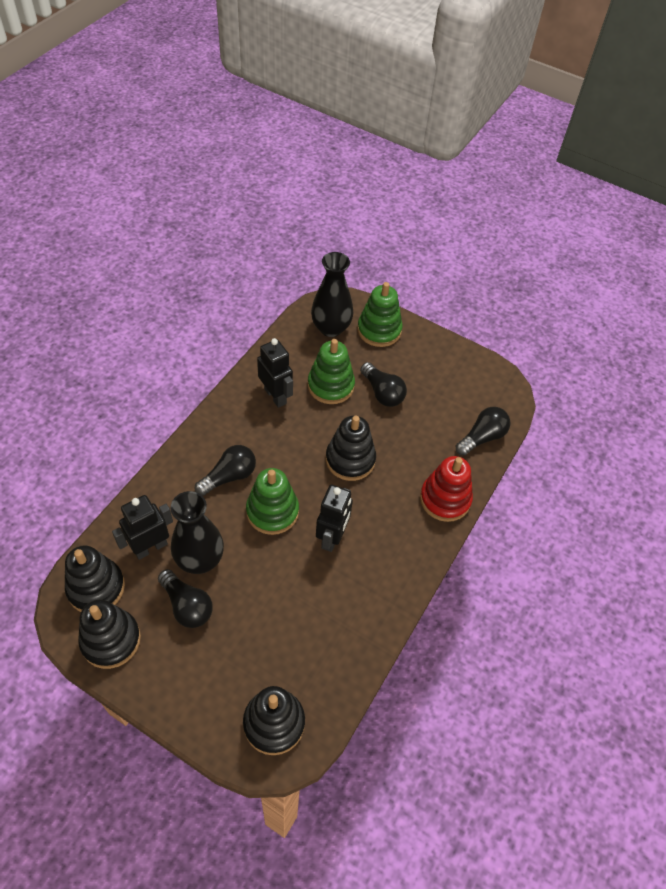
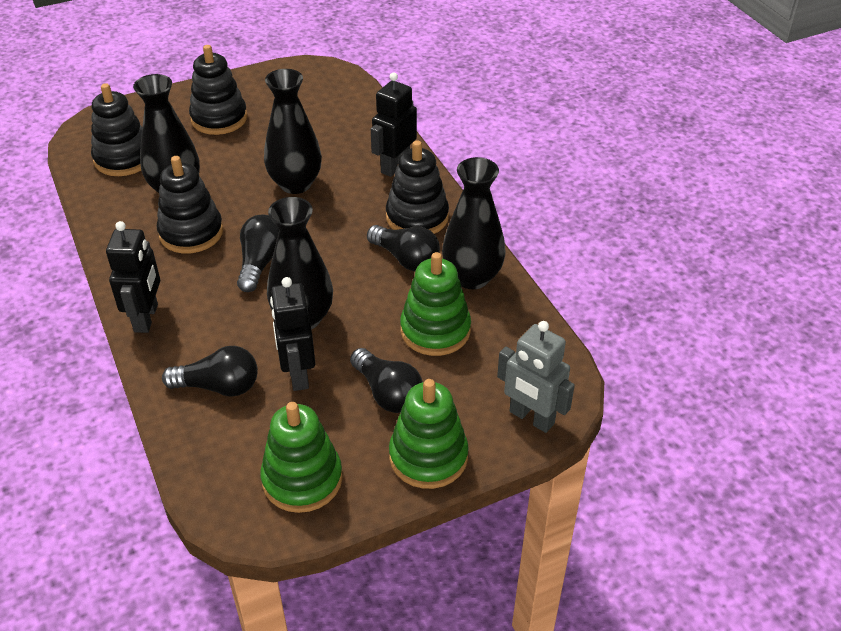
black vase: [170,491,224,574] [311,252,353,337] = 2 -> [133,74,200,193] [264,69,322,194] [267,197,333,330] [442,157,506,289] = 4
grey robot: none = 0 -> [497,321,575,433] = 1
red stacking toy: [420,456,473,522] = 1 -> none = 0

